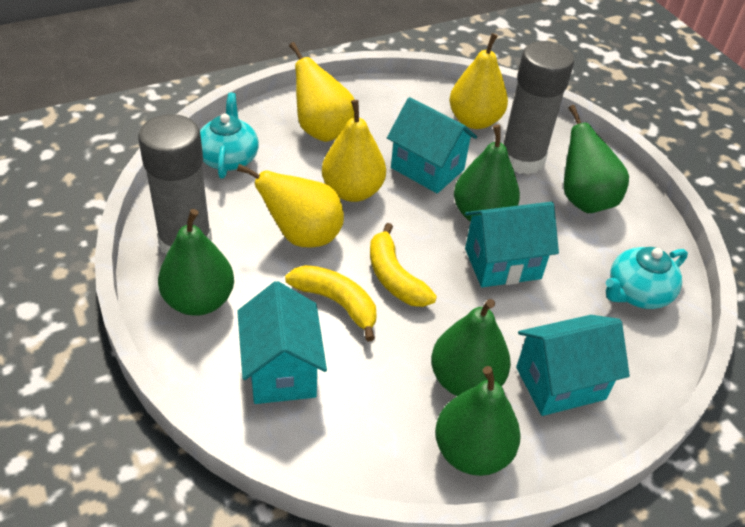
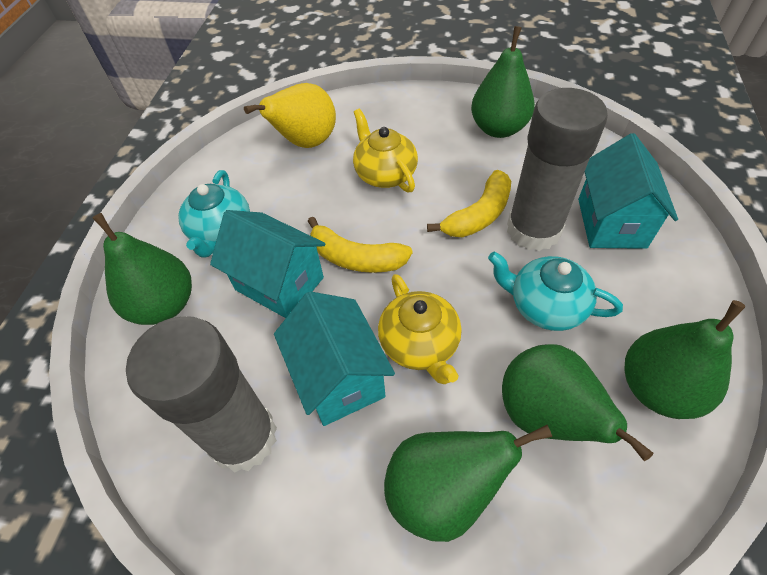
turquoise house: [237,281,327,404] [387,97,477,193] [465,202,559,287] [516,315,630,416] = 4 -> [210,210,326,318] [274,291,395,426] [578,133,678,249] = 3
yellow pear: [237,164,344,247] [289,42,355,142] [322,100,386,202] [449,33,508,129] = 4 -> [244,83,336,148] = 1
yellow teapot: none = 0 -> [353,109,418,192] [378,274,462,384] = 2

